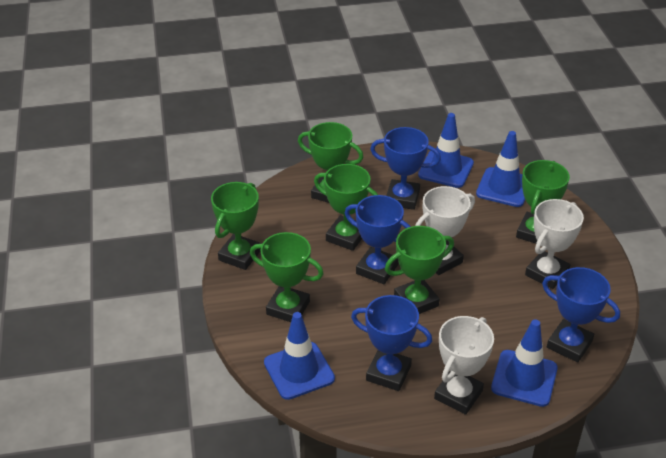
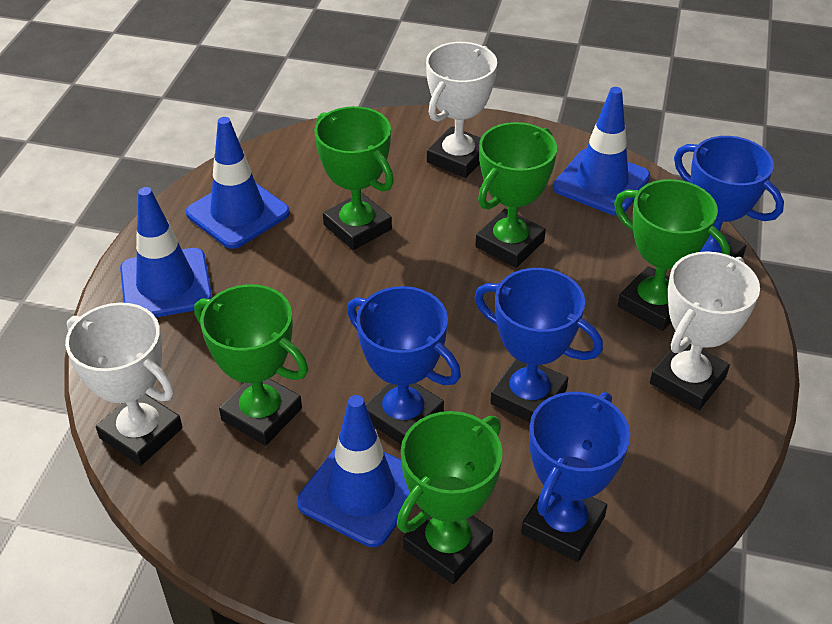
green trophy: [211,182,261,270] [250,232,324,322] [298,122,364,203] [314,164,378,251] [385,226,454,314] [516,160,570,244] = 6 -> [194,284,308,446] [314,106,394,250] [397,411,503,584] [475,122,557,268] [614,179,730,331] = 5

